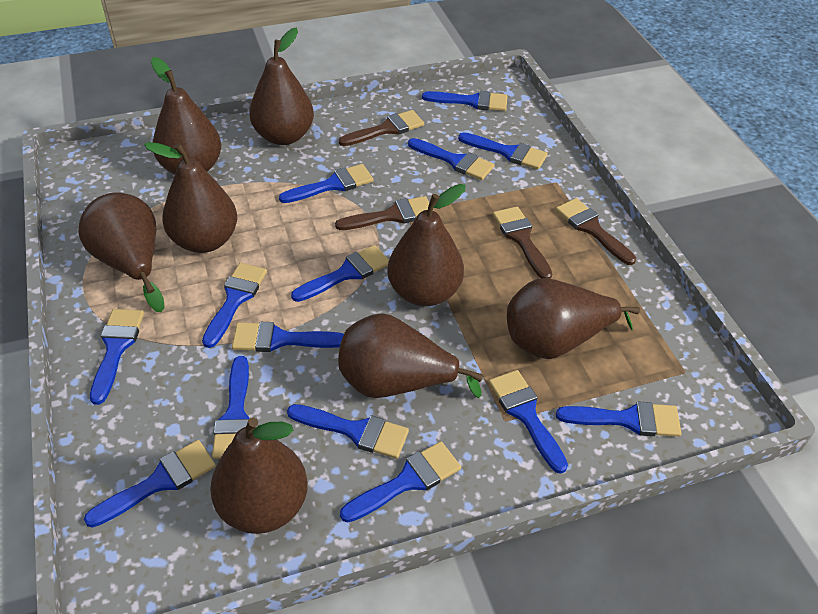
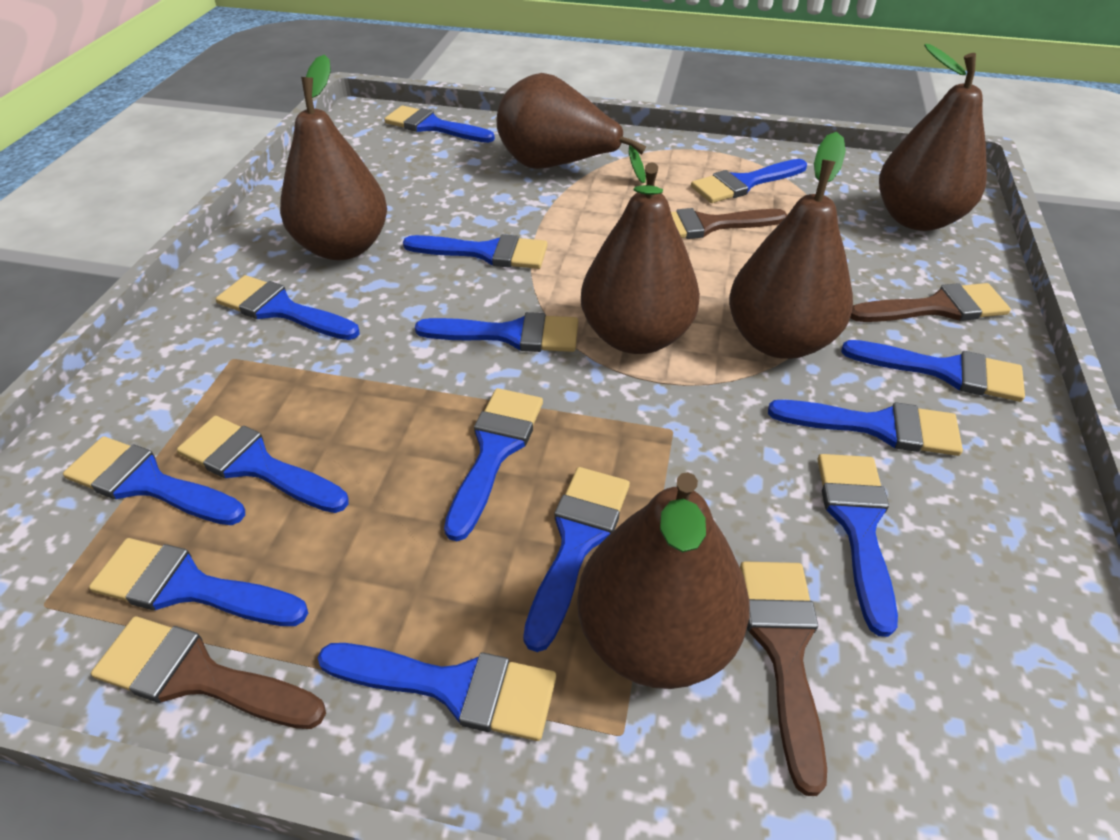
brown pear: [78,193,165,312] [144,142,237,253] [151,57,221,175] [210,417,308,534] [249,28,314,145] [338,313,483,398] [387,184,466,306] [507,278,640,359] = 8 -> [280,55,387,260] [497,73,646,183] [577,472,750,689] [581,162,700,354] [729,132,853,359] [879,44,987,231] = 6

